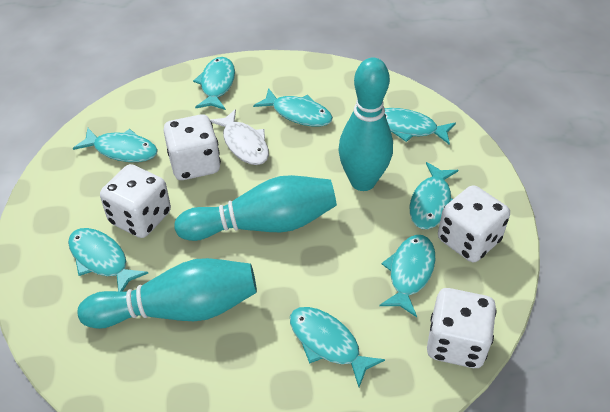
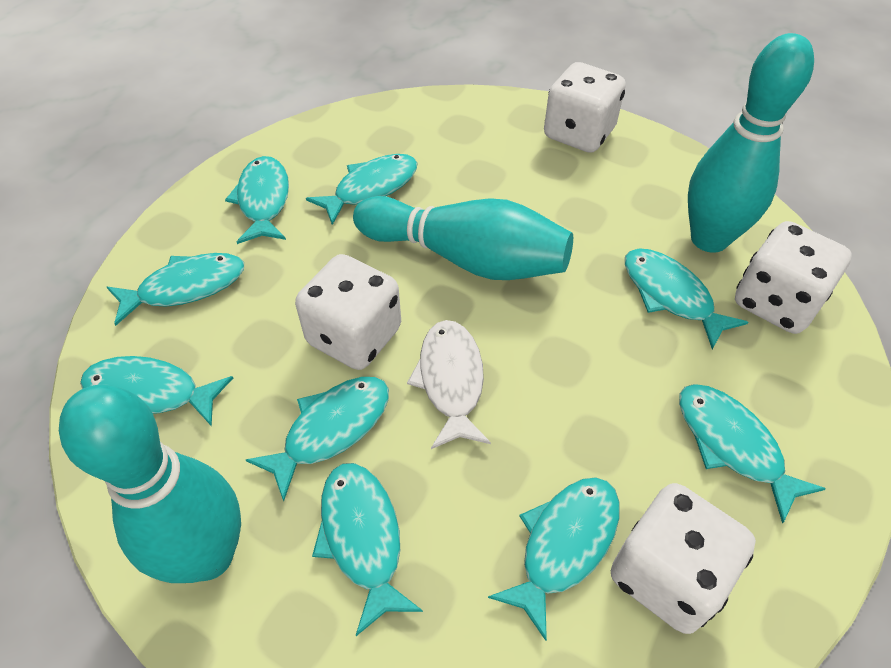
turquoise fish: [68,228,148,292] [73,128,158,162] [193,57,235,110] [253,88,333,127] [290,307,385,387] [379,235,435,317] [384,108,456,145] [410,162,458,229] = 8 -> [80,356,233,427] [107,253,244,326] [225,156,289,244] [246,377,389,501] [306,154,418,225] [312,463,423,636] [488,477,620,641] [625,248,748,350] [679,384,826,524] = 9

